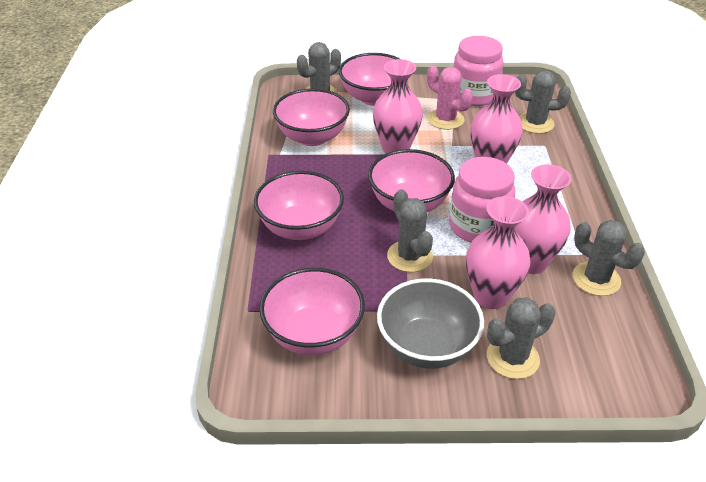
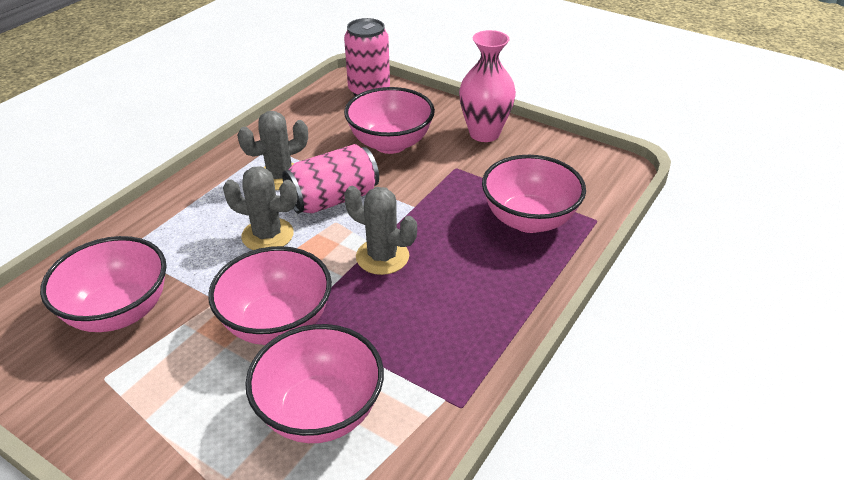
grey bowl: [377,278,484,369] = 1 -> none = 0
grey cactus: [297,42,341,94] [387,189,433,272] [487,297,556,379] [515,70,571,134] [572,220,645,296] = 5 -> [223,166,297,250] [237,111,308,190] [344,186,417,275] = 3
pink cactus: [427,65,473,130] = 1 -> none = 0
pink can: none = 0 -> [282,144,379,214] [344,18,390,96] = 2
pink jar: [449,157,515,243] [453,36,504,106] = 2 -> none = 0
pink vase: [373,59,423,153] [466,196,530,309] [470,74,523,164] [515,164,572,274] = 4 -> [459,30,516,142] = 1

